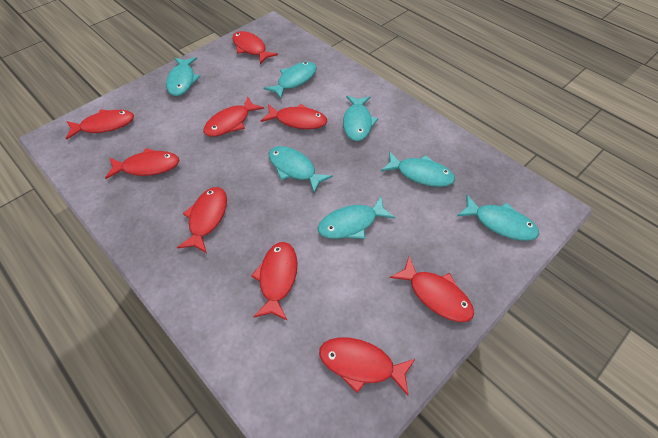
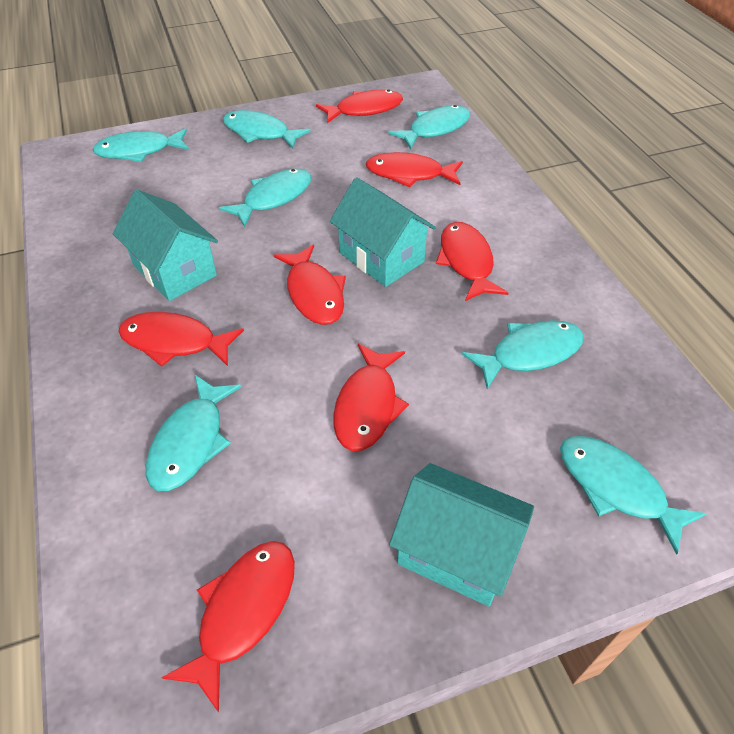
red fish: [65,109,134,140] [105,148,179,179] [177,187,227,253] [203,97,264,137] [232,31,278,64] [251,242,297,321] [261,104,327,129] [319,337,415,396] [390,257,474,322] = 9 -> [118,312,244,367] [161,541,295,713] [274,244,346,325] [316,90,403,123] [333,344,409,451] [366,152,463,187] [436,222,508,301] = 7
turquoise house: none = 0 -> [113,190,218,301] [330,177,436,287] [389,463,534,606] = 3

